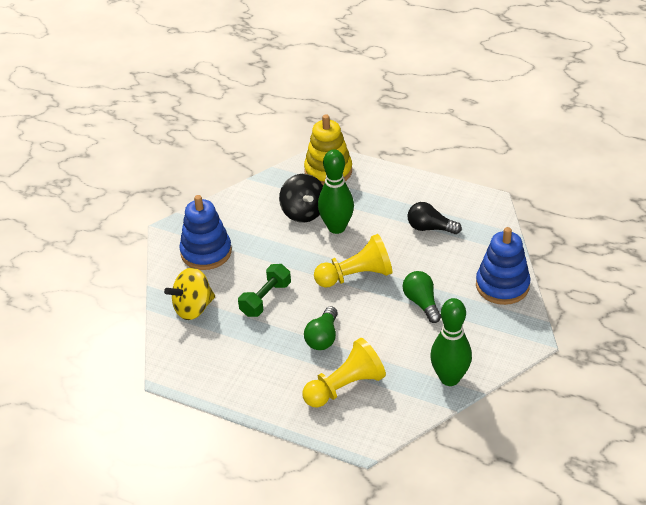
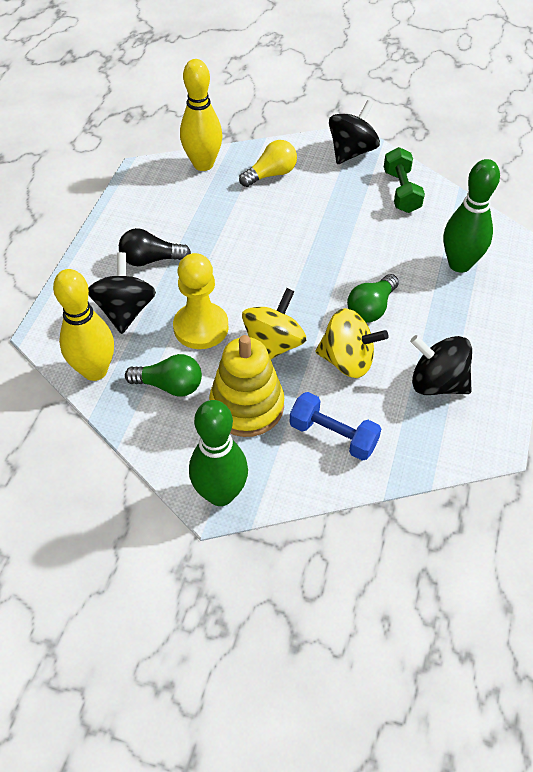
black spinning top: [279,174,323,223] = 1 -> [88,252,156,334] [329,100,380,164] [410,335,472,395] = 3
blue dumbbell: none = 0 -> [289,392,381,461] = 1
blue stacking toy: [179,195,232,270] [476,227,530,305] = 2 -> none = 0
yellow bowling pin: none = 0 -> [53,269,114,381] [180,59,223,171] = 2
yellow light bulb: none = 0 -> [239,140,297,187] = 1
yellow pawn: [302,338,386,408] [314,234,392,287] = 2 -> [173,253,229,349] = 1
yellow spinning top: [164,267,215,320] = 1 -> [242,288,306,359] [315,308,388,378] = 2

